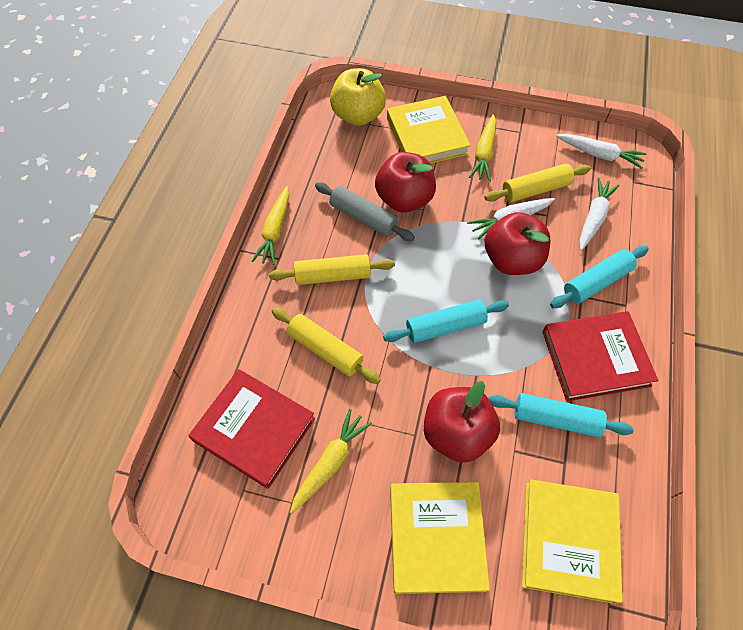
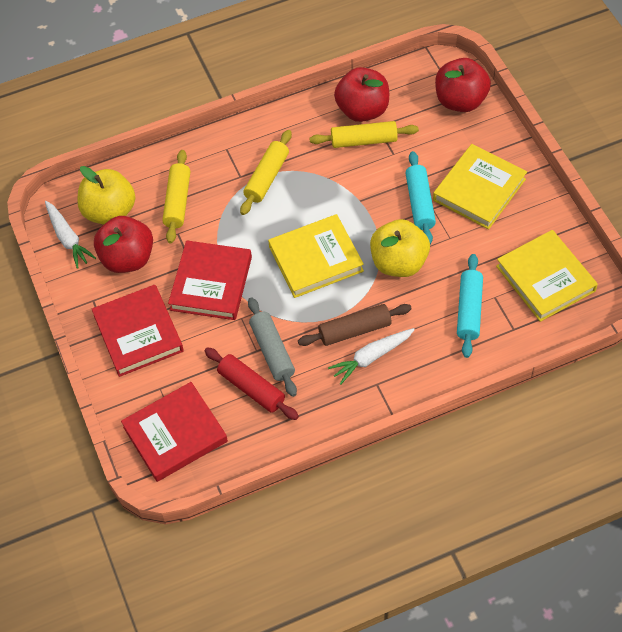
brown rolling pin: none = 0 -> [298,304,412,346] = 1
red book: [188,369,315,489] [542,311,658,401] = 2 -> [92,285,184,377] [121,382,228,482] [168,240,252,320] = 3
red rolling pin: none = 0 -> [204,347,299,420] = 1
turquoise rolling pin: [383,300,509,343] [489,393,634,437] [550,246,649,308] = 3 -> [406,151,436,245] [457,254,483,358] = 2
white carrot: [467,198,555,240] [556,134,646,169] [580,177,620,250] = 3 -> [45,201,96,269] [328,328,415,385] = 2
yellow apple: [330,68,386,126] = 1 -> [77,166,135,225] [370,219,430,277] = 2
yellow carrot: [252,186,289,265] [290,409,372,514] [469,114,496,182] = 3 -> none = 0

